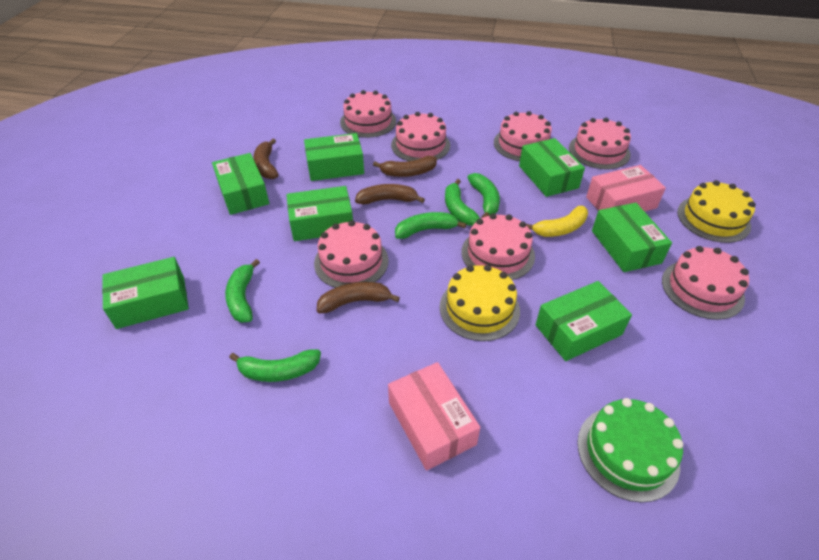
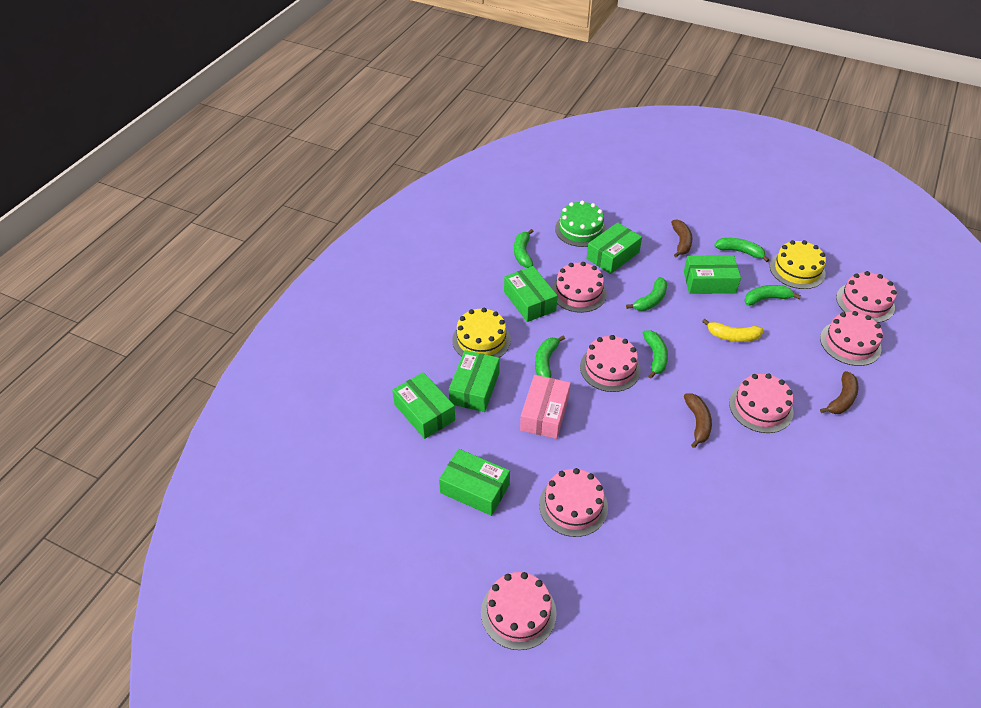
brown banana: [254,139,279,179] [317,282,400,313] [355,184,425,204] [373,156,437,177] = 4 -> [671,220,693,257] [684,394,712,448] [820,371,859,414] = 3
green banana: [225,259,260,323] [229,349,321,382] [395,212,466,239] [445,179,480,226] [467,173,500,218] = 5 -> [514,229,533,268] [535,335,565,378] [626,277,667,311] [643,330,668,379] [714,238,769,262] [744,285,801,306] = 6
green box: [102,257,189,329] [212,153,269,215] [286,186,353,241] [304,133,364,181] [519,138,585,197] [536,281,632,361] [592,203,672,272] = 7 -> [392,372,455,439] [439,449,510,516] [449,350,500,412] [504,266,558,322] [586,222,642,274] [684,255,741,294] = 6
pink box: [388,362,480,470] [586,165,666,212] = 2 -> [520,375,571,439] = 1

